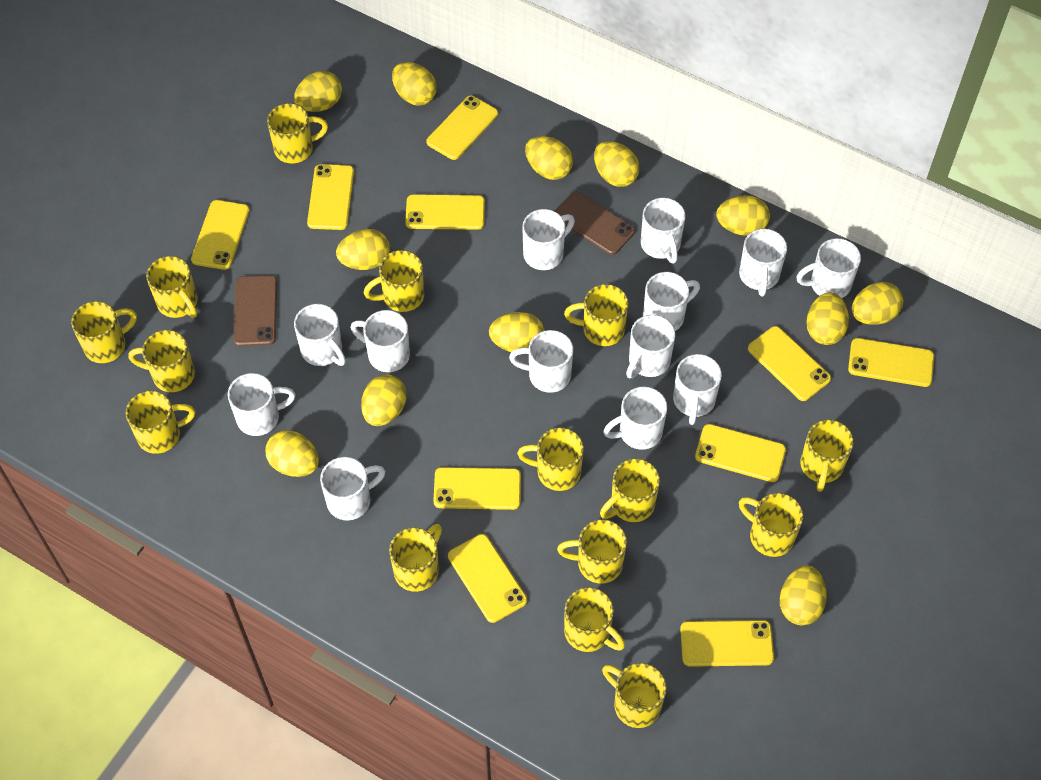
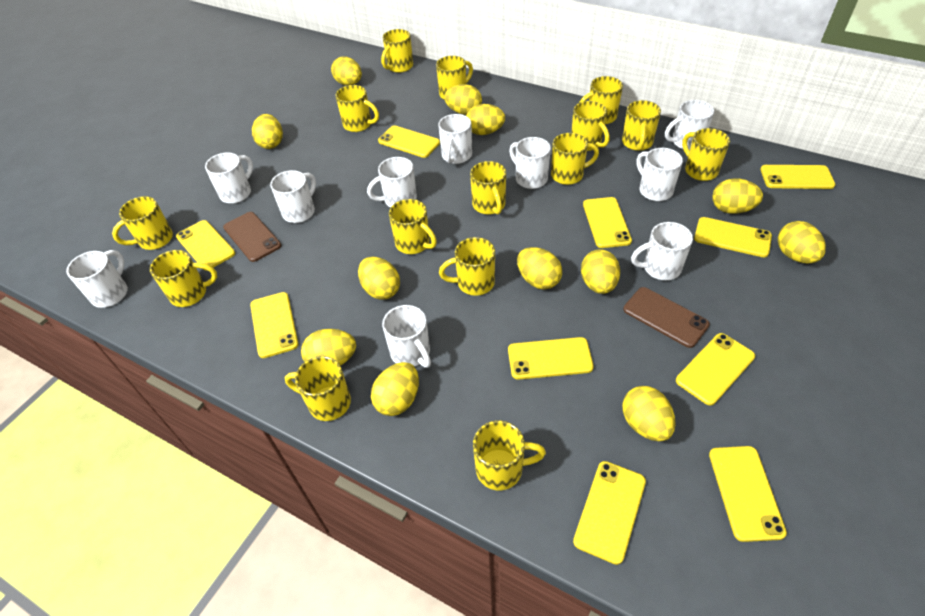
white mug: [228,373,296,436] [294,304,346,366] [320,457,385,520] [351,310,410,372] [509,330,573,393] [522,209,575,270] [603,387,667,450] [626,315,675,378] [641,198,685,263] [643,272,700,331] [673,354,722,425] [739,229,787,296] [796,238,861,298] = 13 -> [66,250,128,308] [205,152,253,204] [270,170,316,223] [367,157,417,207] [382,305,431,368] [438,114,472,164] [509,137,551,189] [631,222,693,280] [636,148,683,201] [665,100,714,150] = 10

